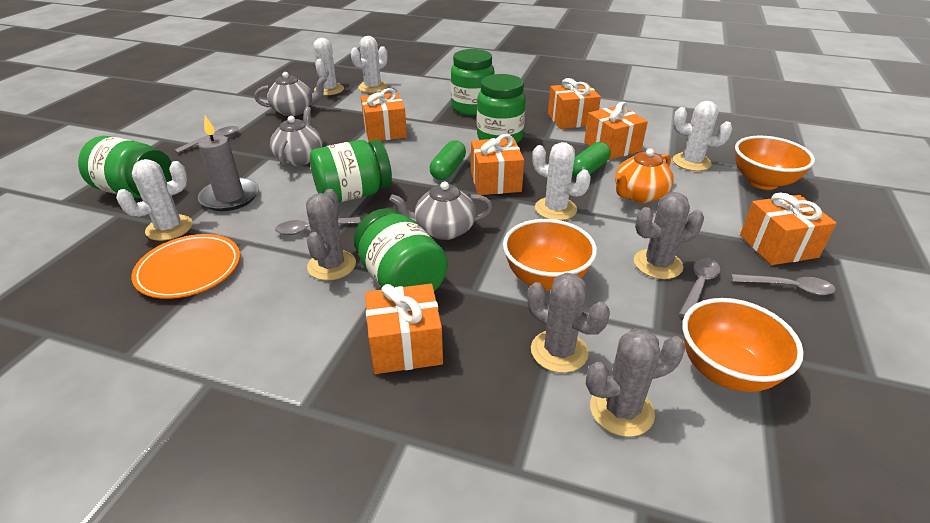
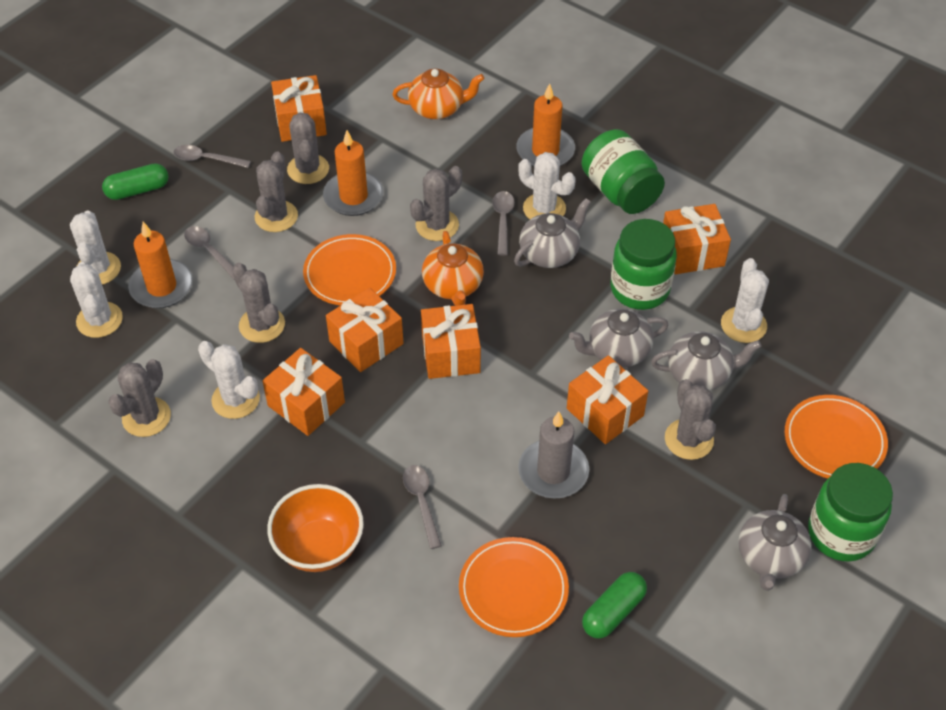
green jar: [78,136,172,198] [310,140,392,202] [354,208,448,292] [451,49,494,115] [477,74,526,143] = 5 -> [581,129,665,214] [611,219,677,310] [808,463,893,562] = 3
grey cactus: [306,189,356,280] [527,273,610,373] [586,328,685,437] [634,192,704,279] = 4 -> [108,359,171,437] [232,262,285,343] [255,152,298,232] [287,113,329,184] [410,166,462,241] [665,379,716,460] = 6
grey teapot: [254,72,327,116] [270,107,322,166] [389,181,492,240] = 3 -> [514,198,591,268] [569,309,668,367] [651,331,761,391] [738,494,811,591] = 4
orange bowl: [503,219,597,291] [682,298,804,392] [735,136,815,190] = 3 -> [267,484,364,572] = 1
orange candle: none = 0 -> [128,222,193,308] [323,130,384,216] [516,83,575,167] = 3
orange plate: [131,234,240,299] = 1 -> [303,234,396,305] [459,537,569,637] [785,395,888,478] = 3
orange teapot: [615,149,674,203] = 1 -> [392,69,485,119] [422,231,484,306] = 2

